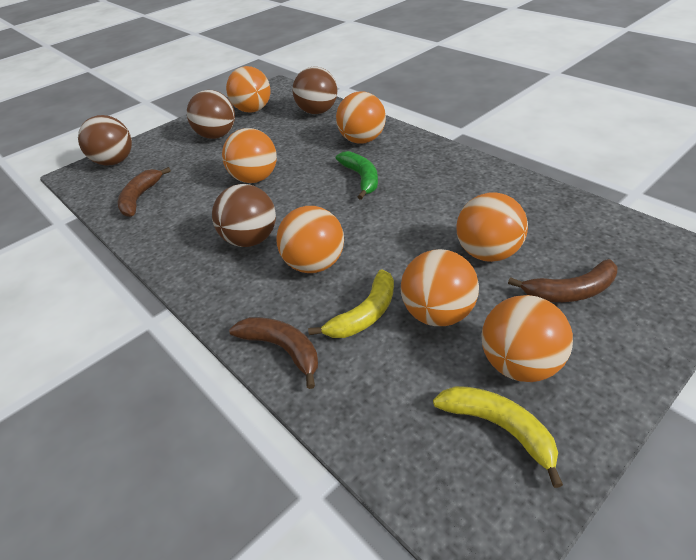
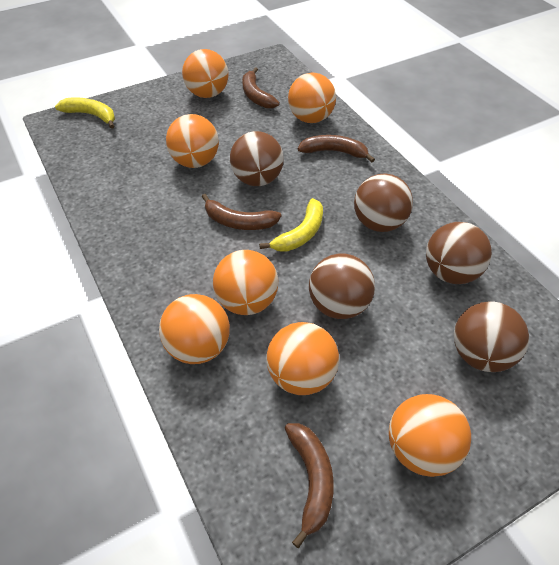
brown ball: [78,115,132,166] [187,90,235,139] [212,184,276,247] [292,67,337,114] = 4 -> [230,131,284,186] [309,253,375,319] [354,173,413,232] [426,222,492,284] [454,302,529,372] = 5
brown banana: [118,167,171,217] [229,317,318,389] [508,259,617,302] = 3 -> [202,194,281,230] [242,67,280,108] [285,423,334,548] [298,135,375,163] = 4
green banana: [336,151,378,200] = 1 -> none = 0

